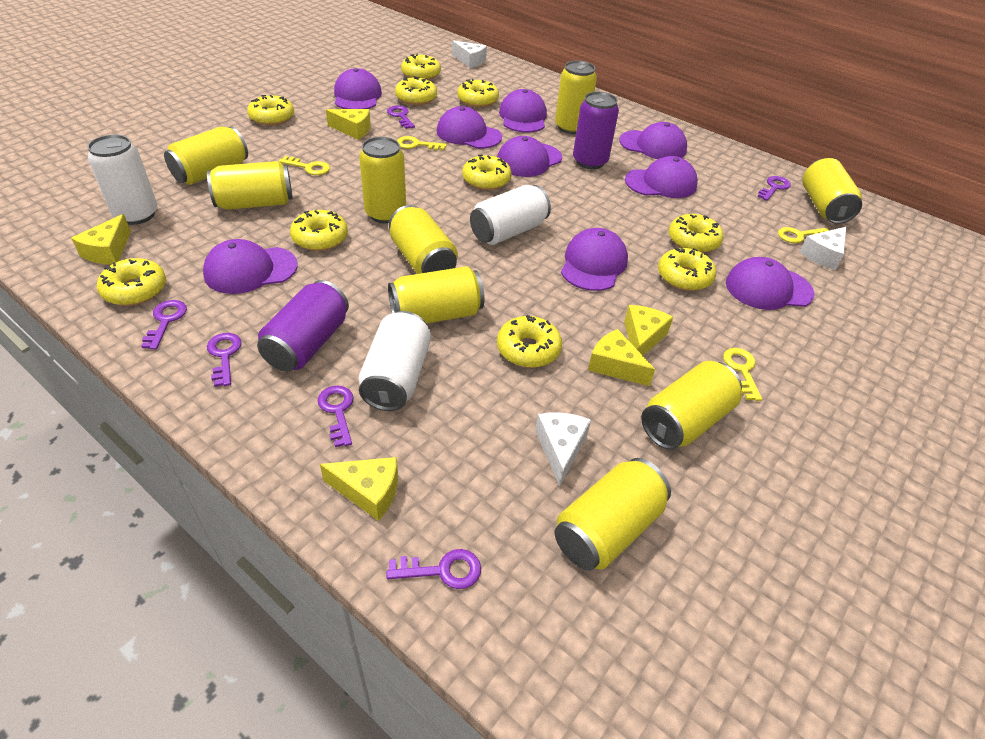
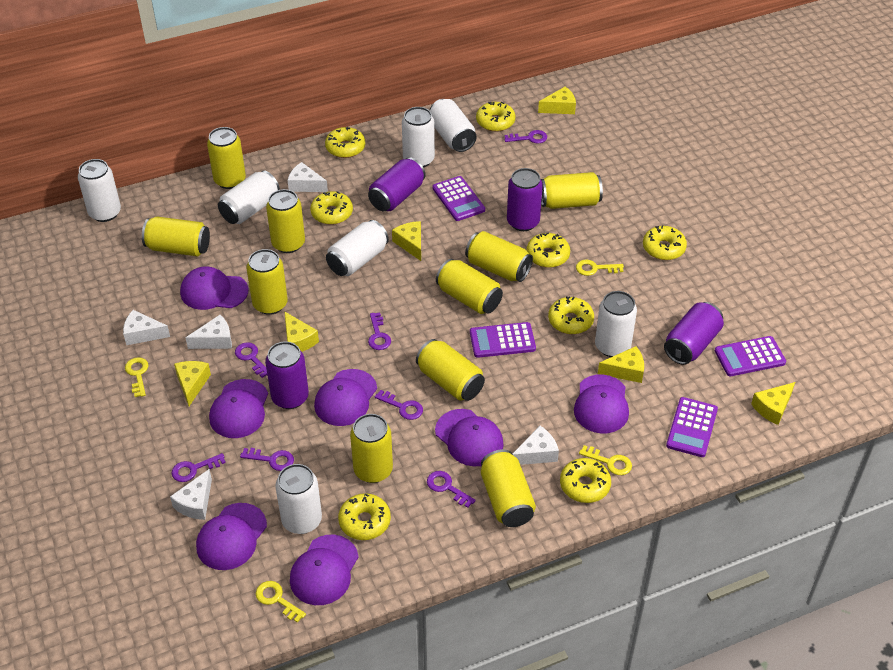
purple calculator: none = 0 -> [432,176,485,221] [470,322,536,358] [666,397,718,457] [715,336,786,376] = 4
purple can: [257,280,349,372] [573,92,619,169] = 2 -> [265,342,309,409] [368,157,426,211] [507,168,543,231] [664,302,724,365] = 4
purple cap: [203,239,298,294] [334,68,382,109] [437,106,502,149] [497,136,562,177] [499,89,547,133] [561,228,628,291] [619,122,687,159] [625,156,698,198] [726,257,815,310] = 9 -> [180,266,249,310] [196,503,267,570] [209,379,268,438] [290,535,359,605] [314,369,377,426] [435,409,504,466] [574,374,629,433] = 7
purple key: [141,300,187,350] [207,333,242,387] [318,386,354,447] [386,549,481,589] [387,105,415,129] [757,176,791,201] = 6 -> [172,453,226,482] [235,342,267,378] [240,448,294,471] [368,313,391,350] [375,390,423,420] [427,471,476,508] [504,130,547,143] = 7
white can: [87,134,158,225] [359,311,431,411] [470,185,551,245] = 3 -> [78,159,121,222] [218,170,280,224] [275,464,322,534] [326,220,389,276] [402,107,435,168] [429,99,477,152] [595,291,637,357] = 7
white cheese: [452,40,487,68] [535,412,591,486] [800,227,846,270] = 3 -> [123,310,170,345] [170,469,212,520] [185,315,232,349] [288,162,328,192] [513,426,559,465] = 5
yellow can: [164,126,248,185] [207,161,293,210] [359,137,406,223] [388,266,485,324] [389,205,458,274] [554,458,671,571] [555,61,597,134] [641,361,742,450] [802,158,862,224] = 9 -> [142,217,210,256] [207,127,246,189] [246,249,288,315] [266,189,305,253] [350,414,393,483] [416,339,485,401] [436,259,503,314] [465,231,533,282] [481,449,536,527] [541,172,603,209] = 10
yellow cheese: [71,214,131,265] [320,457,398,521] [326,109,371,140] [588,329,655,386] [624,305,673,356] = 5 -> [174,361,211,406] [284,311,319,352] [392,221,421,261] [538,87,576,114] [598,346,644,383] [751,382,795,425] = 6
yellow donut: [97,258,166,306] [247,95,294,126] [290,210,348,251] [395,76,437,105] [401,54,441,80] [457,79,499,107] [462,155,512,190] [497,315,562,368] [658,248,716,291] [669,214,724,253] = 10 -> [310,191,353,225] [325,127,365,158] [338,493,391,540] [476,102,516,132] [526,232,570,268] [548,296,594,334] [560,458,611,503] [643,225,687,260] = 8

